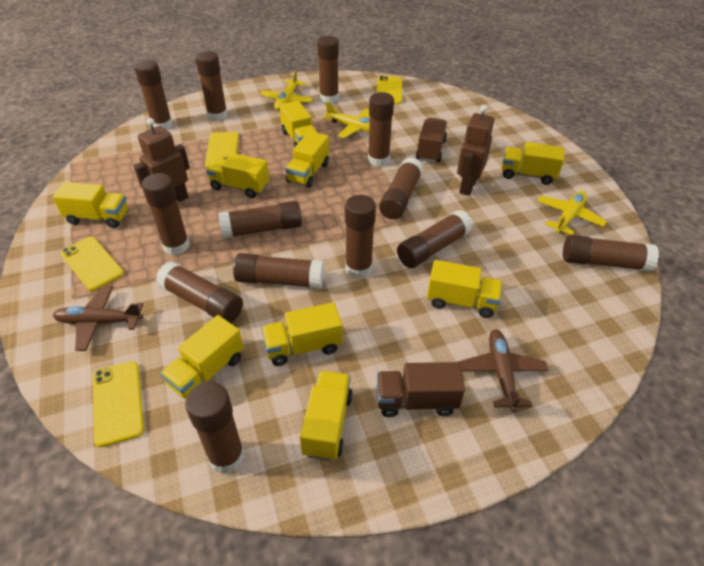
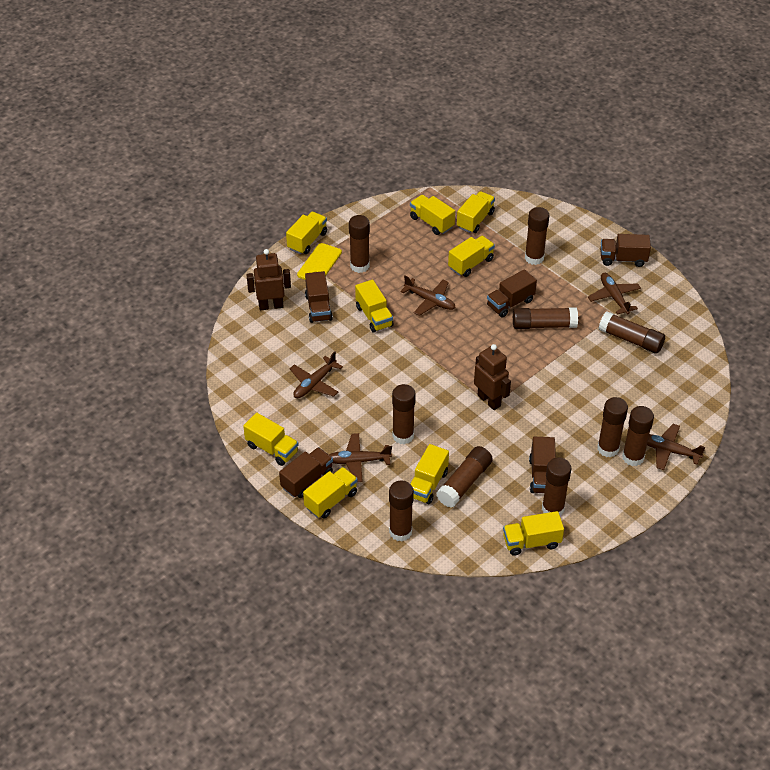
brown glue stick: [134,60,173,130] [142,173,190,255] [156,261,243,323] [185,382,244,474] [195,51,228,121] [218,201,302,239] [233,253,324,289] [317,36,339,103] [345,195,376,278] [368,92,394,167] [379,157,423,219] [397,210,473,268] [563,235,659,272] = 13 -> [349,215,370,273] [389,480,414,542] [392,384,416,444] [436,446,493,508] [513,307,578,329] [525,207,549,265] [542,457,571,516] [597,397,628,458] [599,311,665,354] [622,406,654,466] = 10
brown plane: [53,286,143,351] [458,329,548,412] = 2 -> [290,351,343,398] [329,433,392,482] [400,275,456,316] [588,273,641,315] [647,424,705,470] = 5
brown truck: [377,362,465,417] [416,118,447,163] = 2 -> [279,447,333,498] [305,271,333,323] [487,269,537,317] [529,437,556,493] [600,234,651,267] = 5
yellow phone: [60,237,124,291] [93,361,144,447] [205,132,239,168] [376,76,402,104] = 4 -> [297,243,342,280] = 1
yellow plane: [260,69,313,110] [323,102,370,138] [537,191,607,235] = 3 -> none = 0

